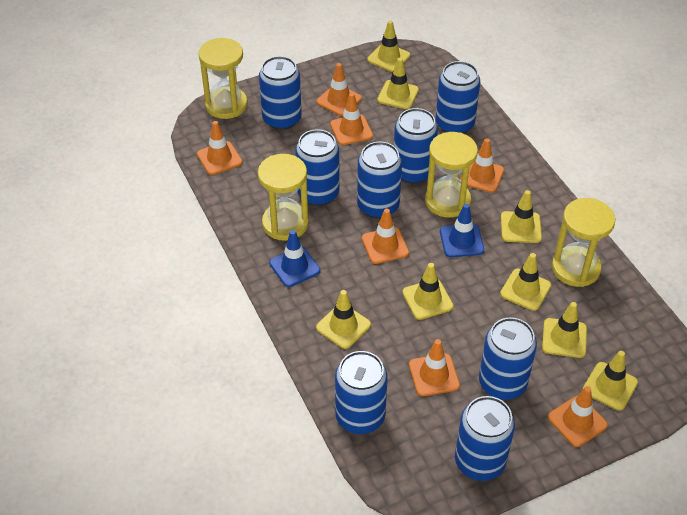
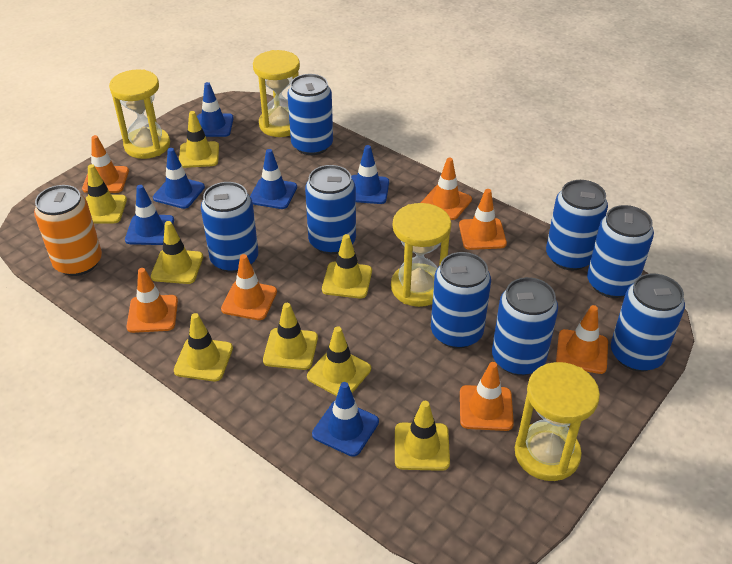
blue traffic cone: [269,230,320,287] [440,204,484,257] = 2 -> [125,185,174,245] [153,148,205,209] [197,82,234,137] [250,149,297,209] [312,382,379,457] [351,145,389,204] = 6
orange can: none = 0 -> [34,185,102,276] = 1

